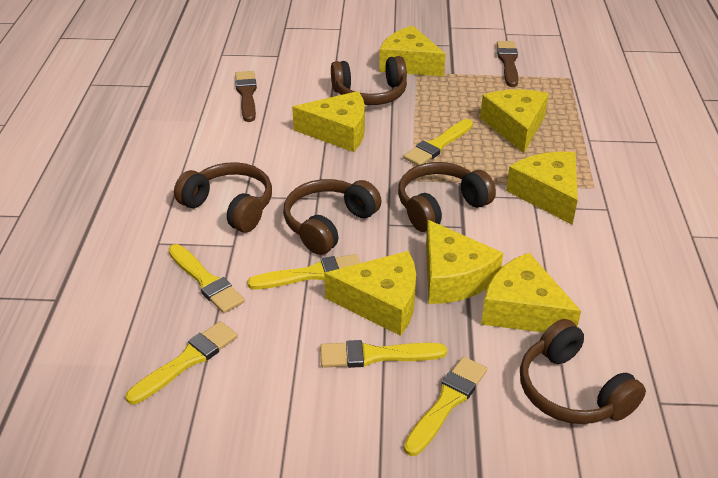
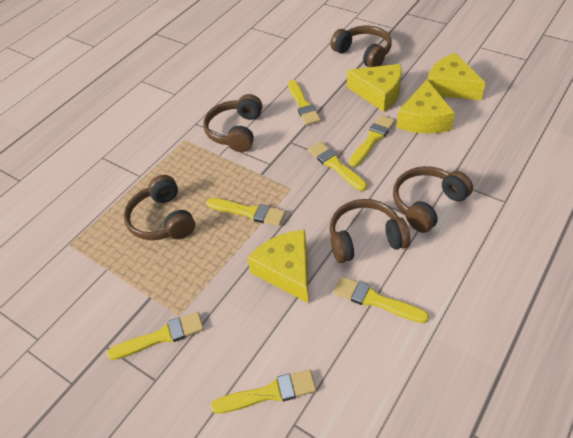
brown brush: [235,71,257,122] [497,41,518,87] = 2 -> none = 0
yellow brush: [126,321,238,404] [168,244,245,313] [247,254,360,289] [320,340,447,368] [404,119,473,165] [404,356,487,456] = 6 -> [107,312,204,360] [206,198,286,226] [211,370,316,414] [288,80,321,125] [308,141,367,191] [333,276,429,323] [349,115,395,167] = 7
yellow cheese: [292,91,365,152] [324,251,416,336] [379,26,446,76] [426,220,503,304] [480,89,549,153] [481,253,581,333] [506,152,578,225] = 7 -> [247,230,309,303] [347,64,402,112] [397,80,455,134] [427,53,486,100] = 4

